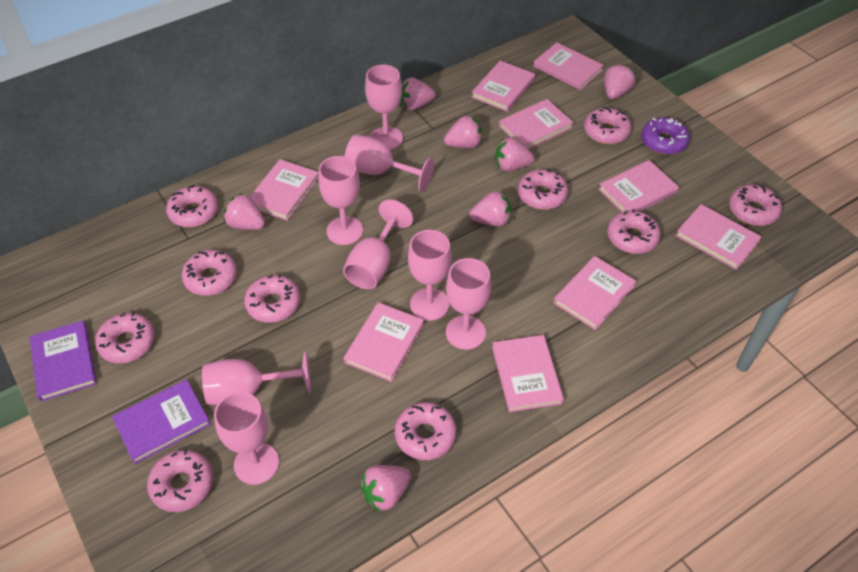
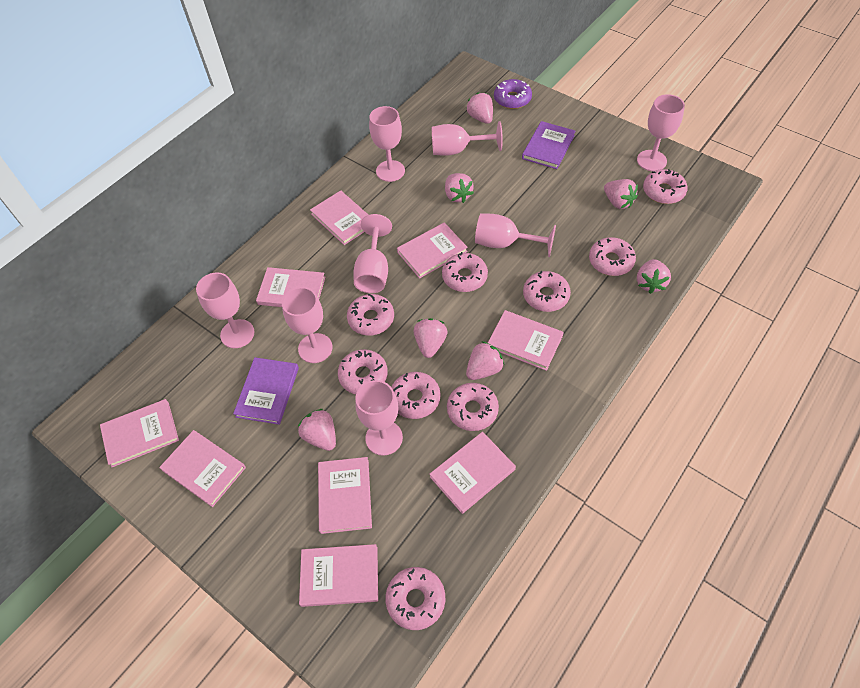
pink donut: [95,312,155,363] [147,450,213,512] [166,185,218,227] [181,250,237,296] [244,274,300,323] [395,402,456,460] [518,169,568,210] [584,107,631,144] [607,209,661,254] [729,184,782,226] = 10 -> [338,349,388,394] [347,294,394,336] [385,567,445,630] [391,372,441,419] [442,252,488,292] [447,383,499,431] [523,271,571,312] [589,237,636,276] [643,169,687,204] = 9

